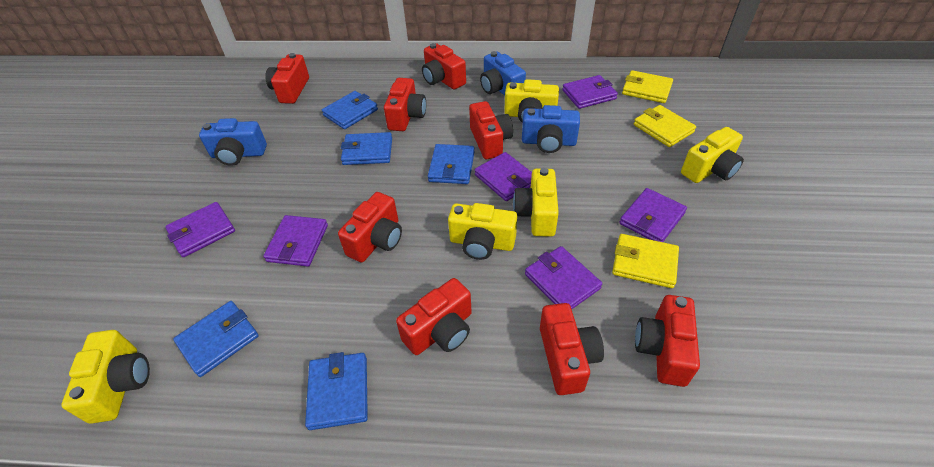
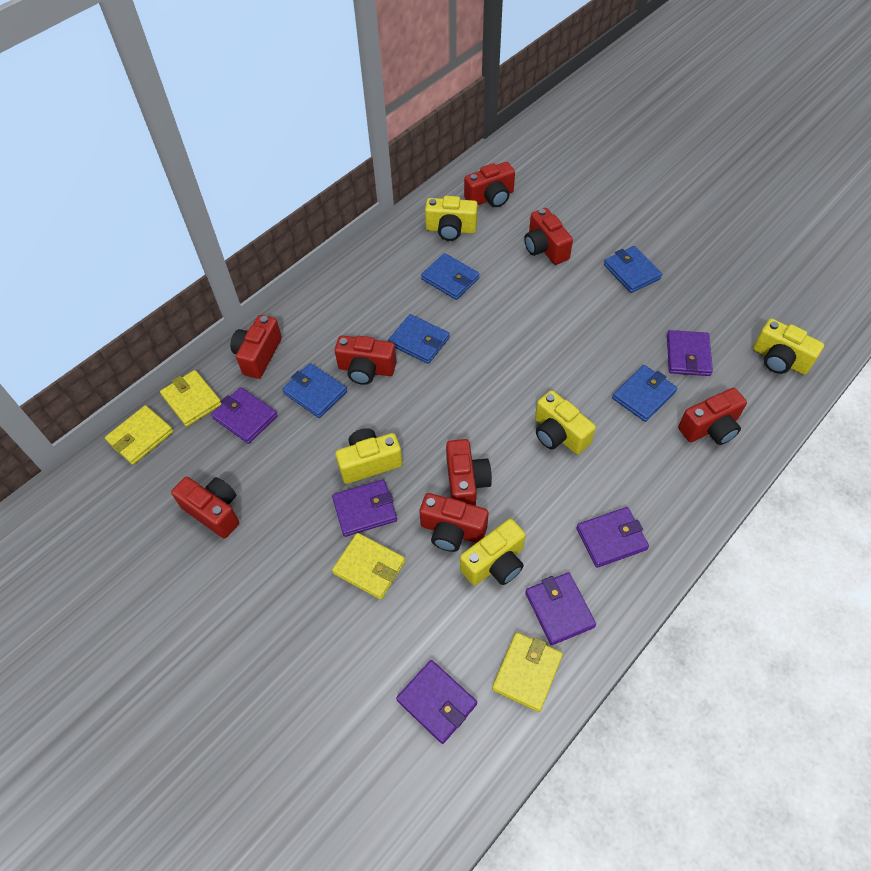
blue camera: [199,118,267,166] [480,51,526,95] [522,105,580,153] = 3 -> none = 0
yellow wallet: [612,234,679,288] [622,70,673,103] [634,105,696,147] = 3 -> [105,405,174,465] [160,370,222,427] [332,533,405,600] [492,632,563,712] = 4

